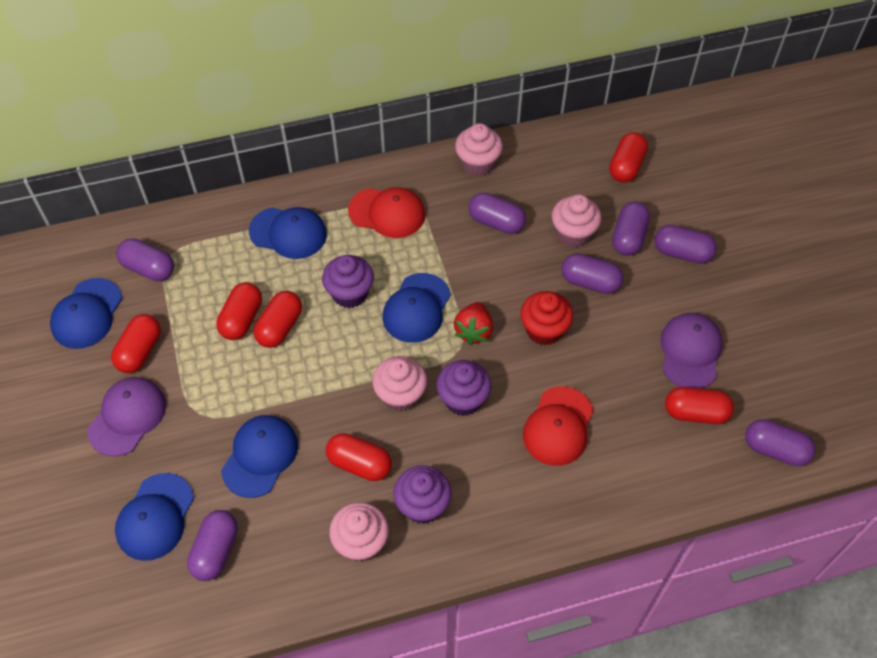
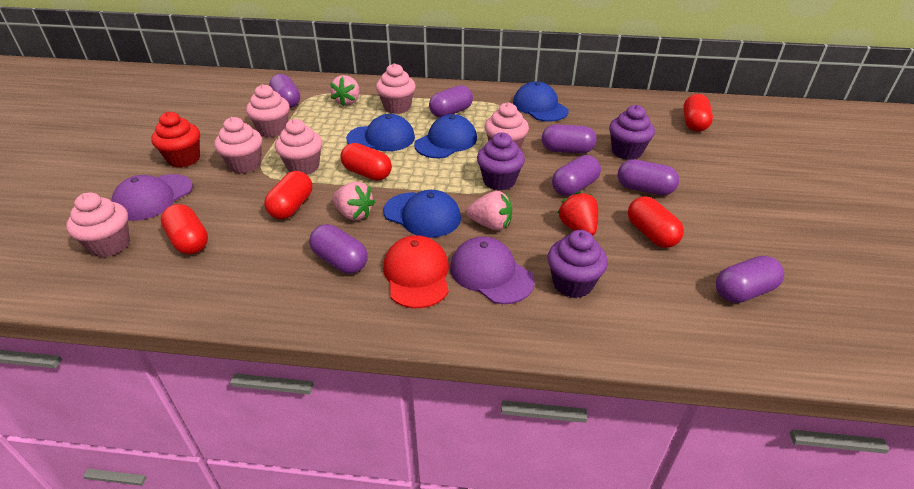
blue cap: [50,278,122,349] [115,473,194,561] [221,415,298,498] [249,207,327,259] [383,273,451,343] = 5 -> [346,114,415,151] [383,190,461,238] [414,114,477,158] [513,81,569,122] = 4
pink cupcake: [329,502,389,562] [372,356,427,412] [455,123,503,176] [552,194,601,248] = 4 -> [66,192,130,257] [214,117,262,174] [246,84,289,137] [275,119,322,175] [376,63,416,114] [485,102,529,149] = 6
pink strawberry: none = 0 -> [330,75,360,106] [332,182,375,221] [467,191,512,230] = 3
red cap: [348,187,425,238] [523,386,594,466] = 2 -> [383,235,449,308] = 1
red capsule: [111,314,161,373] [216,282,262,340] [254,291,302,348] [326,433,392,481] [609,132,648,182] [665,387,734,424] = 6 -> [161,204,208,254] [264,171,312,219] [340,143,392,181] [628,196,684,248] [683,94,713,132] = 5

